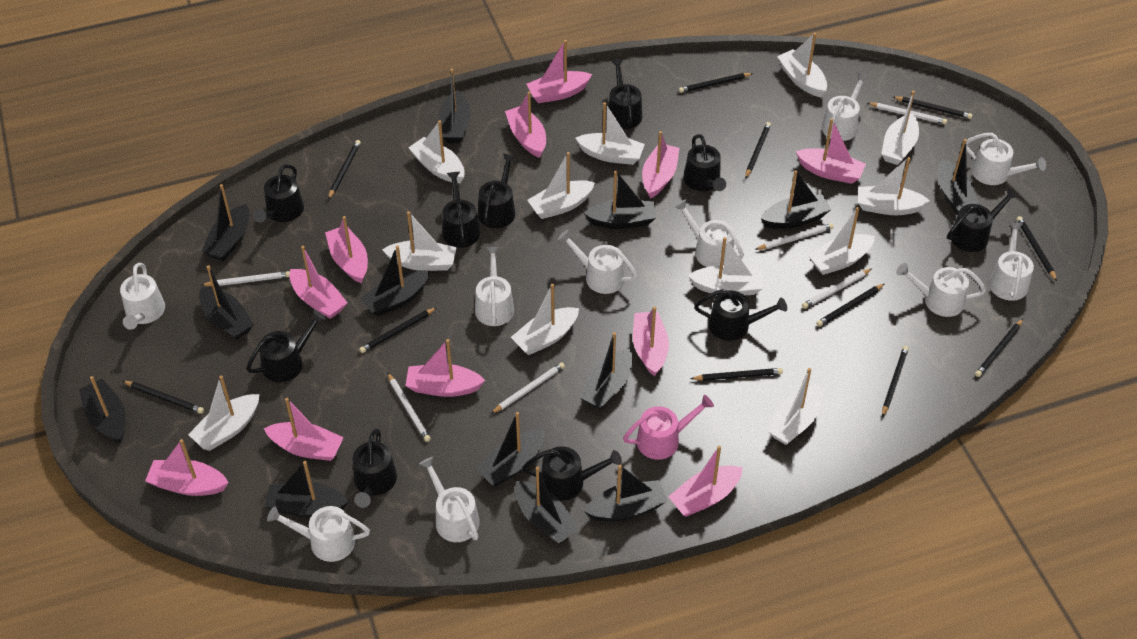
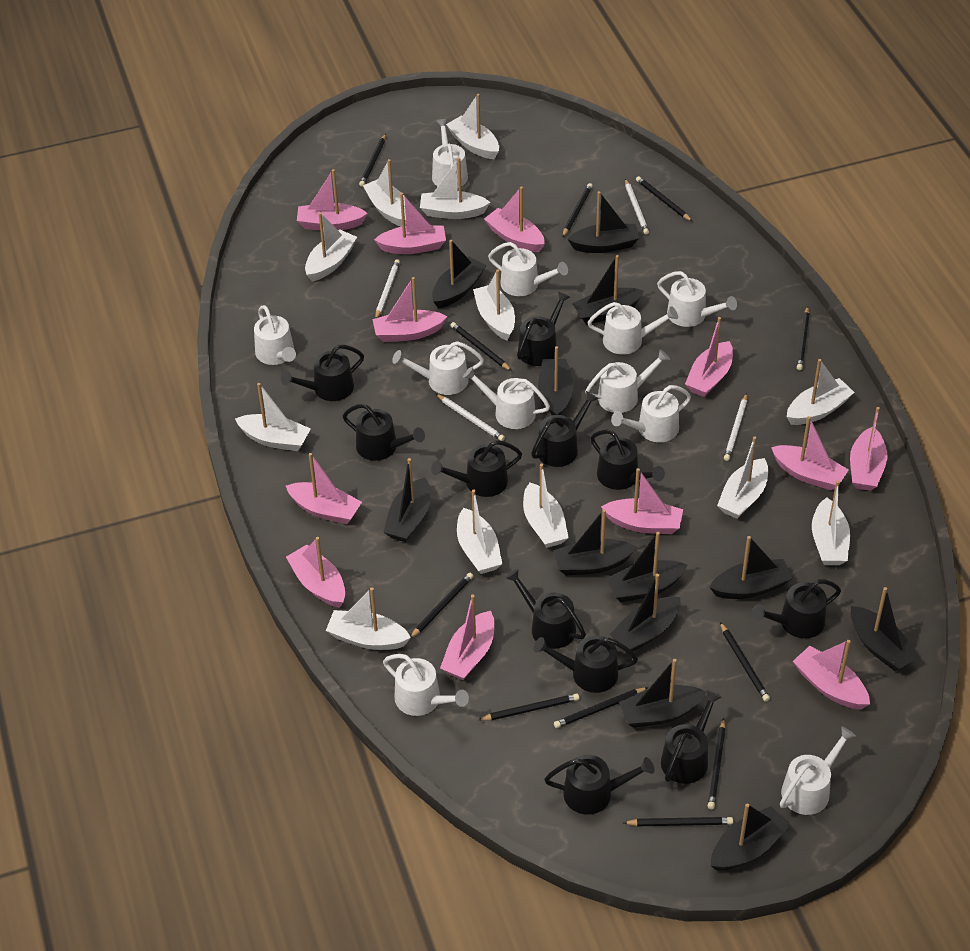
black boat: [79,376,126,443] [199,265,254,340] [201,184,249,261] [264,461,349,517] [360,245,430,316] [439,69,470,143] [476,412,545,487] [515,466,579,544] [579,332,633,410] [584,171,656,229] [584,465,667,521] [761,170,831,229] [938,139,979,215] = 13 -> [383,458,430,542] [432,240,487,309] [538,346,573,415] [553,509,636,576] [567,191,640,253] [572,255,644,324] [606,532,687,602] [610,574,680,652] [619,659,706,728] [709,536,793,599] [711,803,790,871] [851,587,919,671] = 12
black watering can: [246,310,326,382] [253,164,304,223] [353,428,397,508] [442,172,480,248] [478,154,516,228] [522,446,622,501] [608,59,642,129] [684,134,726,191] [694,289,787,341] [947,188,1018,252] = 10 -> [281,345,364,401] [342,404,425,461] [431,440,522,497] [505,569,586,649] [517,291,570,366] [531,391,599,467] [533,635,638,693] [544,754,654,815] [590,430,665,490] [661,690,722,784] [752,579,841,638] = 11
pink boat: [145,439,229,496] [264,398,344,461] [289,246,347,319] [325,216,368,283] [405,339,485,397] [505,91,546,158] [526,40,592,103] [633,306,669,377] [642,131,680,199] [668,446,743,517] [796,119,866,184] = 11 -> [286,453,362,524] [286,537,345,608] [297,169,368,230] [372,277,447,342] [374,193,446,254] [440,594,495,680] [484,186,545,252] [601,468,683,534] [685,317,733,397] [771,416,849,490] [793,640,870,710] [850,407,887,491] = 12
pink watering can: [623,395,714,460] = 1 -> none = 0
white pencil: [202,271,290,286] [387,372,431,442] [491,362,565,414] [755,223,834,250] [802,269,872,309] [868,103,947,124] = 6 -> [375,259,400,318] [436,394,505,441] [625,179,649,235] [724,393,747,461] = 4
white watering can: [120,263,165,330] [267,506,370,562] [419,457,480,542] [475,247,514,326] [558,230,638,294] [674,199,744,267] [822,72,869,141] [896,263,986,317] [966,133,1046,185] [989,222,1034,301] = 10 -> [254,305,296,365] [383,654,469,716] [392,341,484,395] [432,119,468,186] [463,367,550,429] [488,242,568,296] [585,349,670,413] [588,302,678,355] [611,385,691,442] [657,271,737,327] [780,726,856,815] = 11

